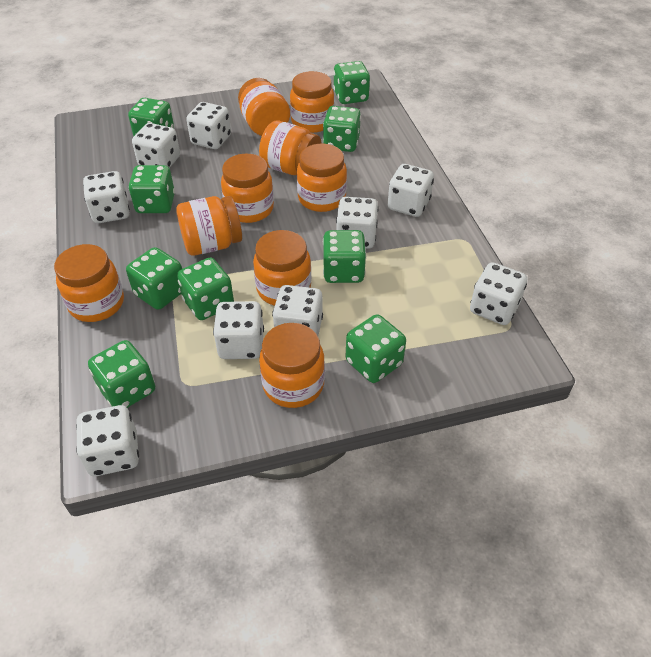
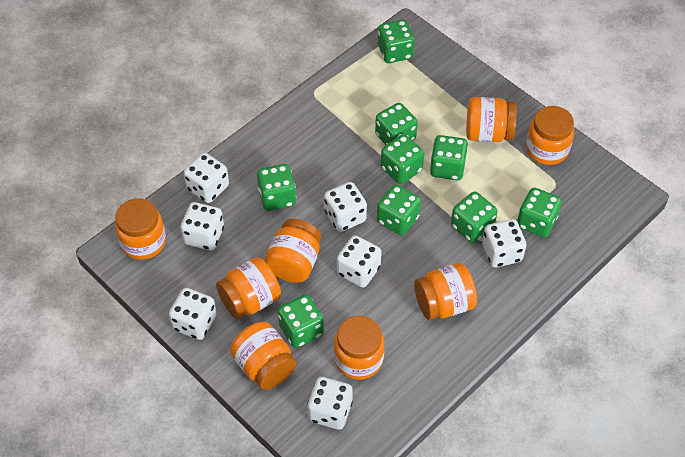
orange jar: [54,244,124,322] [176,196,242,256] [221,154,274,223] [238,78,290,136] [253,230,311,306] [259,121,322,175] [259,323,325,408] [290,71,334,133] [297,144,347,212] = 9 -> [115,198,166,260] [216,257,281,319] [230,322,296,390] [264,219,321,283] [334,316,385,380] [414,263,477,320] [466,97,517,142] [526,106,574,165] = 8
white dice: [76,405,139,476] [83,171,130,223] [132,123,180,168] [186,102,231,149] [213,301,264,359] [272,285,323,336] [336,197,378,249] [388,164,434,217] [470,262,527,325] = 9 -> [169,288,217,340] [180,202,224,250] [184,153,229,203] [307,377,353,430] [324,182,367,232] [337,235,382,288] [482,219,526,268] = 7

